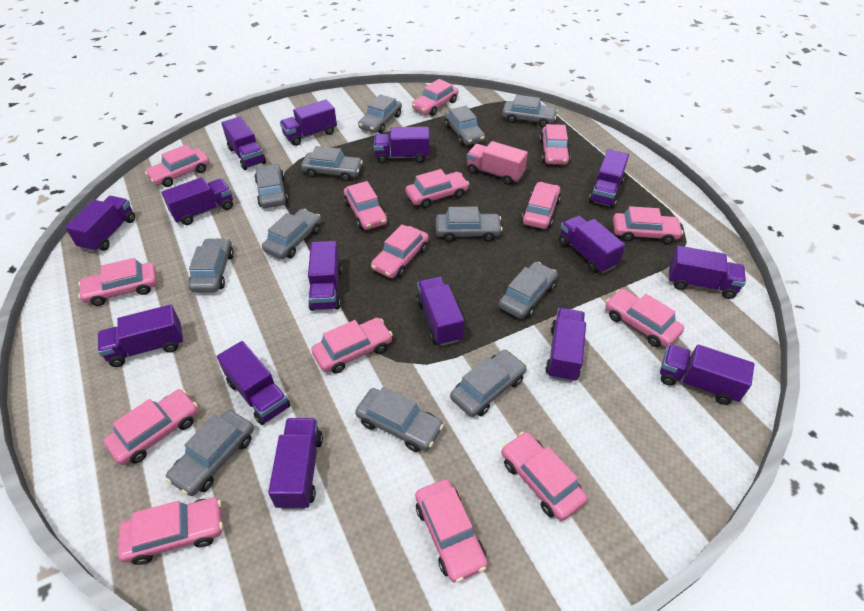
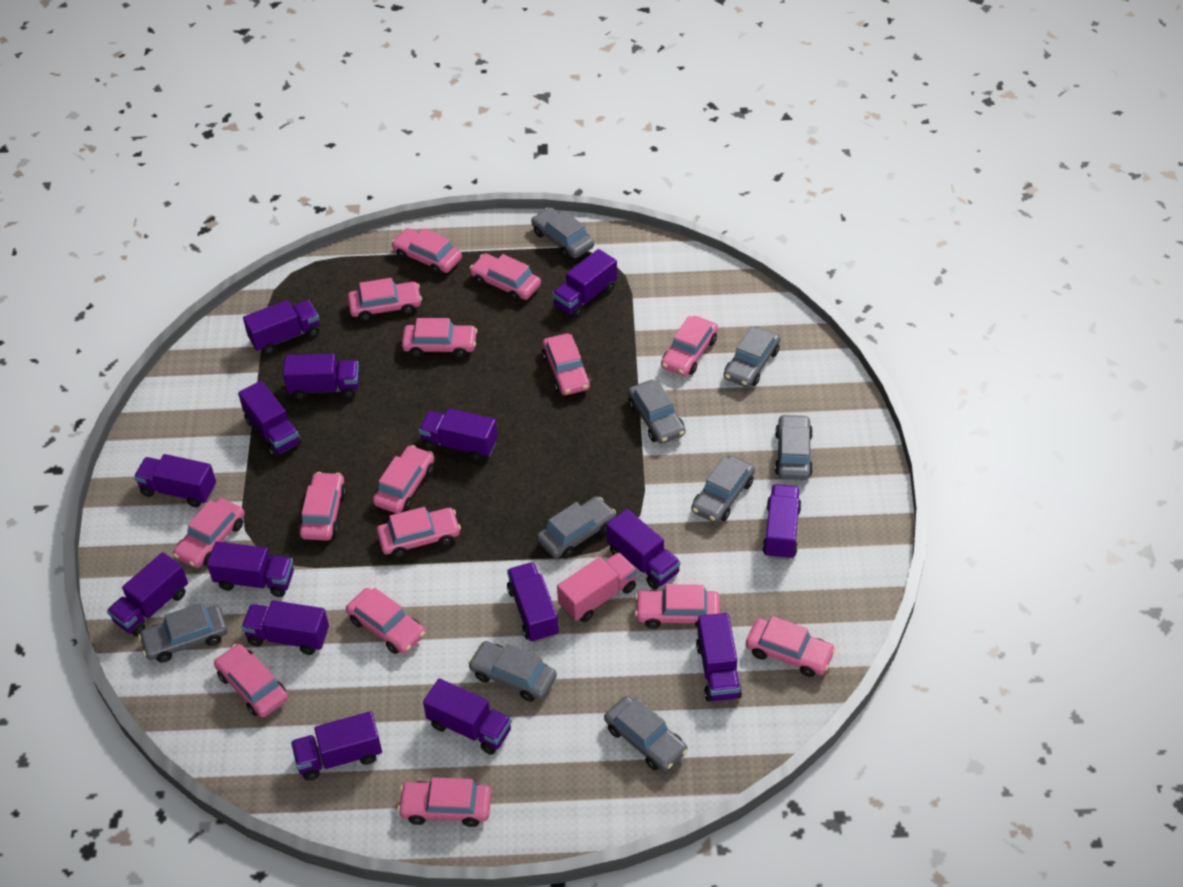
grey car: [166,410,254,496] [188,238,234,292] [255,164,288,208] [262,209,321,259] [301,146,363,181] [355,387,444,452] [358,94,402,133] [436,207,503,242] [444,106,485,145] [450,350,527,417] [499,262,558,319] [502,95,558,127] = 12 -> [138,603,228,663] [468,641,557,702] [531,207,594,259] [537,496,616,559] [604,696,688,771] [628,380,686,444] [691,455,755,523] [724,327,780,388] [775,414,813,480] = 9

